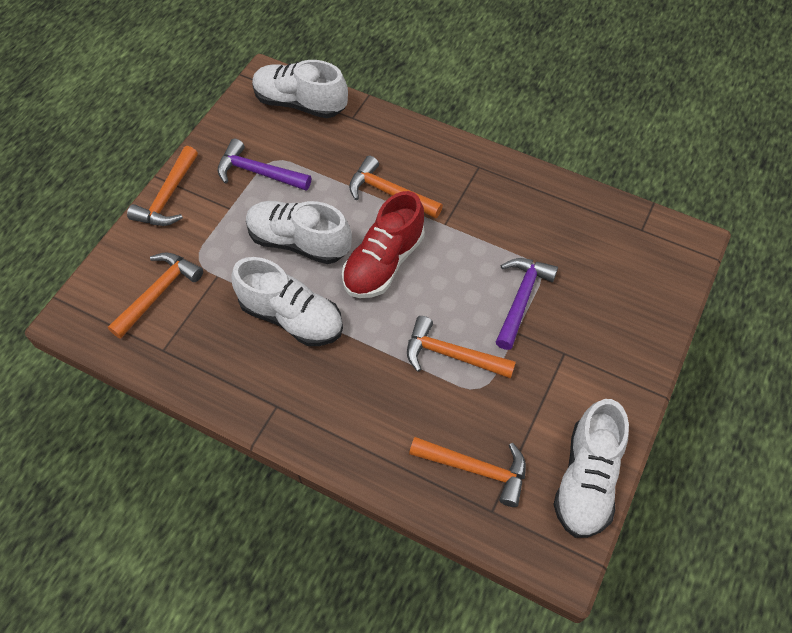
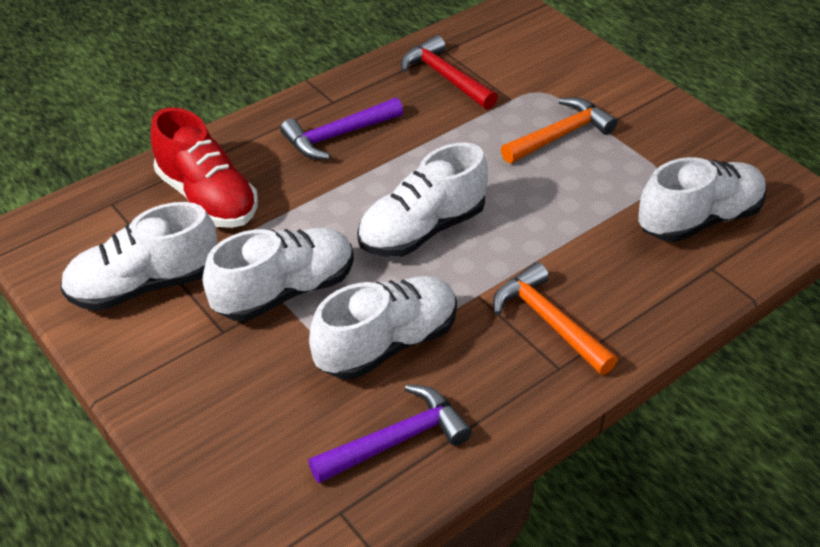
orange hammer: [108,252,203,339] [127,146,198,226] [349,155,443,219] [407,316,516,379] [409,437,526,507] = 5 -> [493,262,618,375] [501,97,617,163] = 2
red hammer: none = 0 -> [401,35,498,109] = 1
white shoe: [231,257,343,346] [246,201,352,264] [252,60,348,118] [553,399,629,538] = 4 -> [60,202,217,311] [203,228,354,321] [309,276,457,379] [357,142,488,257] [638,157,767,242] = 5

